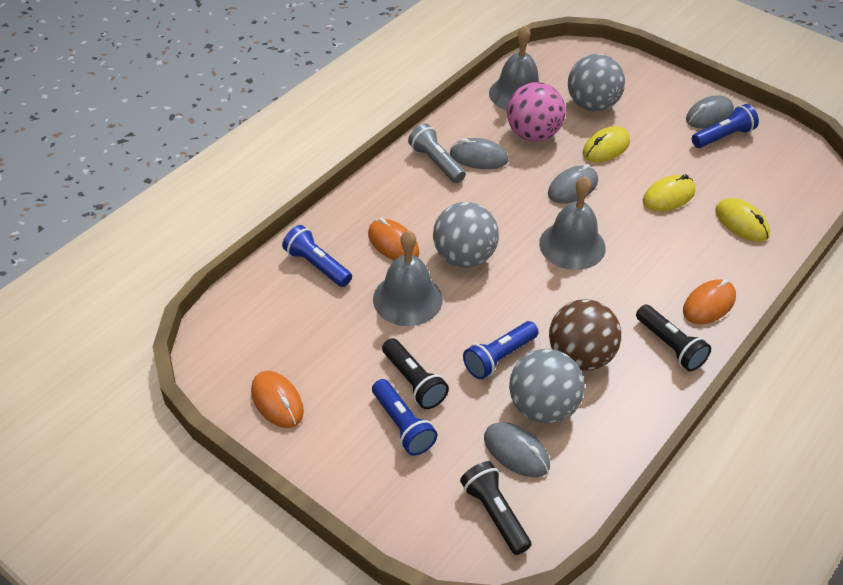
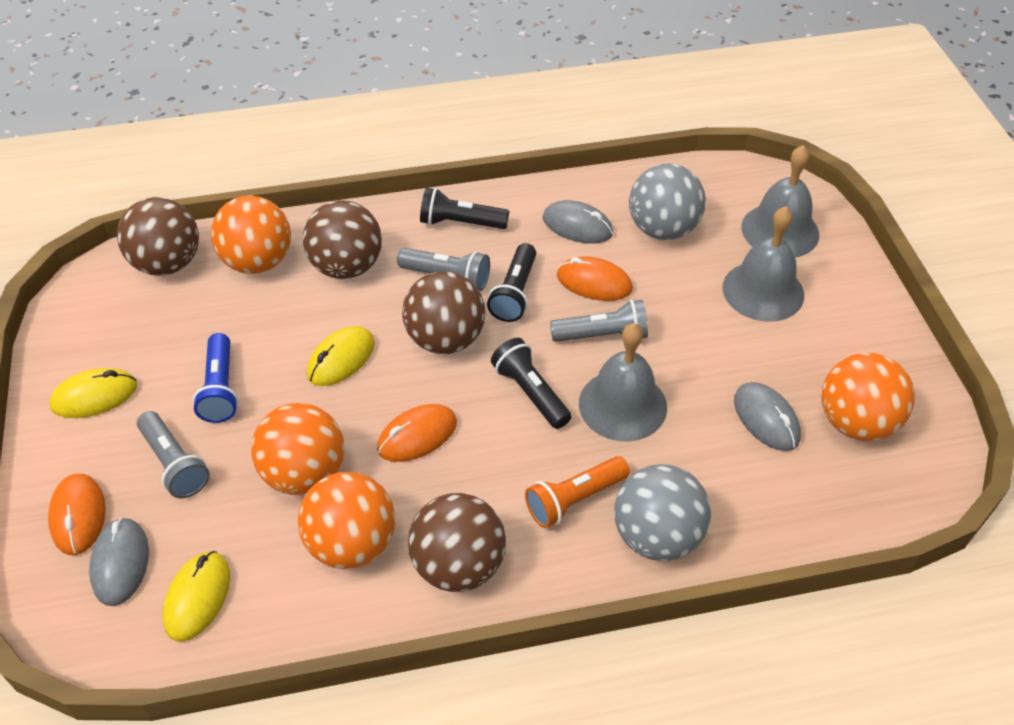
blue flashlight: [282,225,352,287] [372,379,437,456] [463,321,539,379] [692,104,759,148] = 4 -> [193,333,238,423] = 1
brown ball: [549,299,621,371] = 1 -> [117,197,199,276] [303,200,382,279] [402,271,485,354] [408,493,506,592] = 4
grey ball: [433,202,499,268] [509,349,584,423] [568,54,625,112] = 3 -> [614,464,711,561] [629,164,706,240] = 2
grey flashlight: [408,124,466,183] = 1 -> [137,411,210,498] [397,248,490,291] [550,300,648,342] = 3
grey mouse: [450,138,508,169] [484,422,550,477] [548,164,598,203] [686,95,734,128] = 4 -> [89,517,149,606] [543,200,613,244] [734,382,801,451] = 3
orange ball: none = 0 -> [211,196,291,274] [251,403,345,495] [298,472,395,569] [821,353,915,441] = 4
orange flashlight: none = 0 -> [525,456,630,528] = 1
pink ball: [507,82,566,141] = 1 -> none = 0

